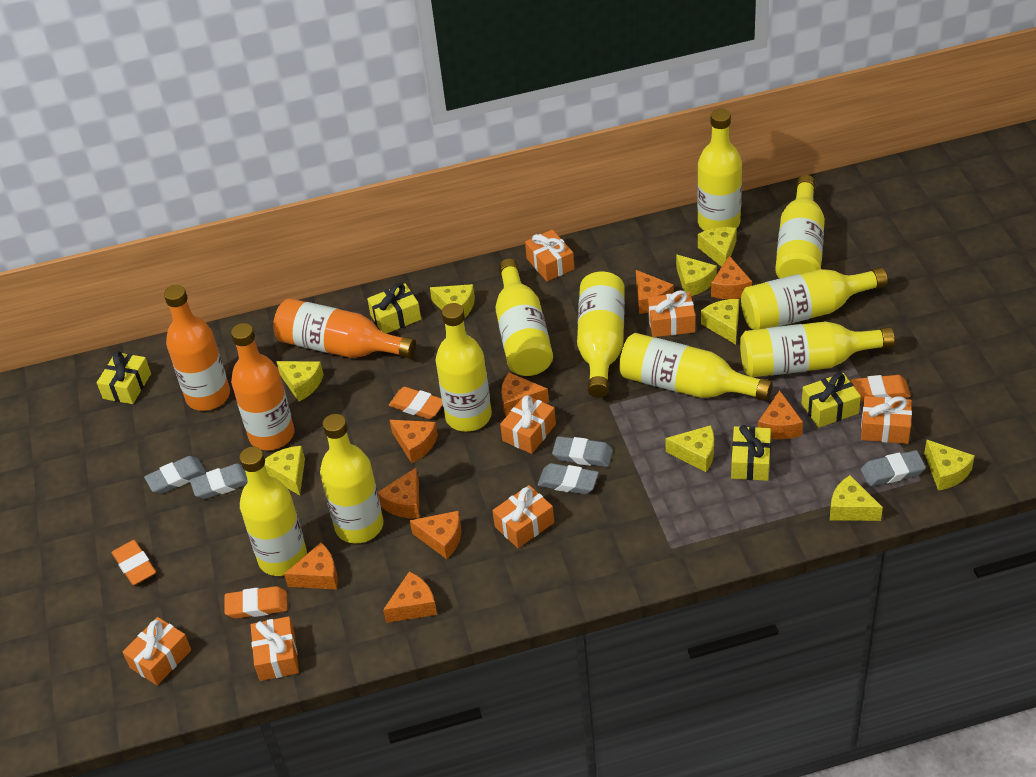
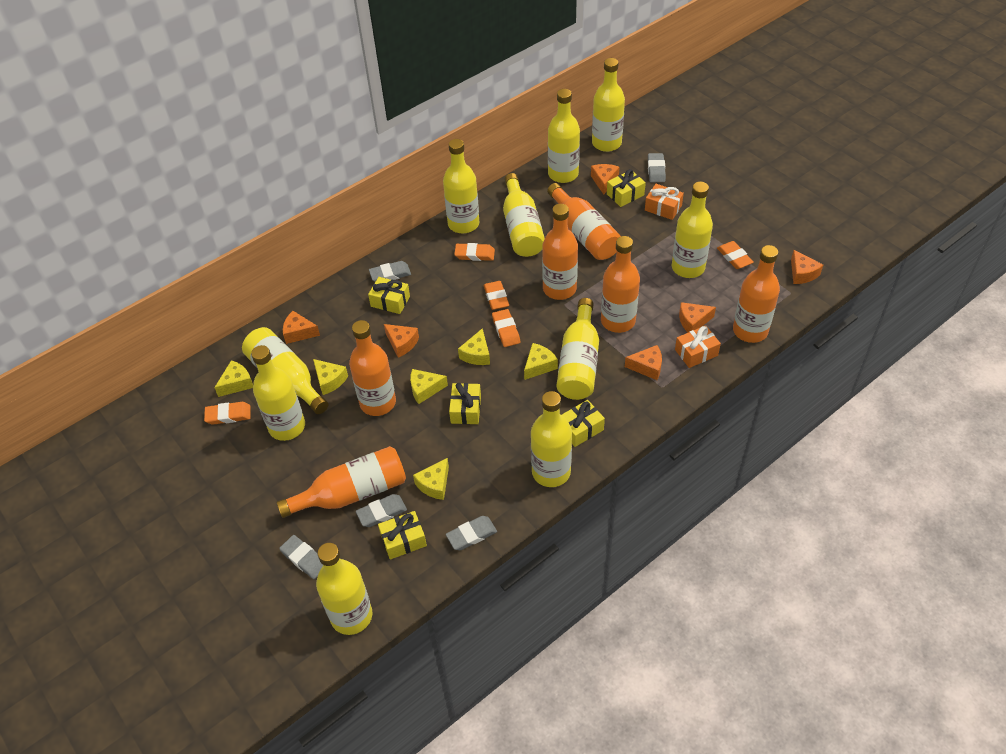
orange bottle: [164,285,230,411] [231,323,295,450] [273,298,416,359] = 3 -> [276,446,406,518] [349,320,396,416] [542,204,578,300] [547,183,621,260] [601,236,640,333] [733,245,780,343] = 6
orange cheese: [284,543,338,590] [378,468,419,518] [383,571,437,623] [390,420,438,463] [410,511,461,559] [501,373,549,416] [636,270,674,314] [711,256,752,299] [758,390,803,439] = 9 -> [283,311,320,344] [384,324,419,358] [591,164,620,195] [625,345,662,380] [679,302,716,332] [791,250,823,284] = 6
orange eraser: [112,540,156,585] [224,586,287,619] [389,387,443,419] [851,375,911,402] = 4 -> [204,402,251,425] [454,243,495,261] [484,281,509,310] [492,309,520,347] [717,241,754,269] = 5
orange gift: [123,617,191,685] [251,616,299,681] [492,485,554,548] [500,395,556,454] [525,230,574,281] [647,290,695,337] [861,396,912,444] = 7 -> [645,184,684,220] [675,325,721,368] = 2
yellow cheese: [265,446,305,495] [276,361,324,402] [430,284,475,317] [665,425,714,472] [676,254,717,296] [698,227,737,267] [701,299,739,344] [830,475,883,521] [924,440,975,491] = 9 -> [214,360,253,397] [313,359,348,395] [410,369,448,404] [413,458,449,500] [458,328,490,365] [524,343,558,380] = 6
yellow gift: [97,351,151,404] [367,283,421,334] [731,425,771,481] [801,373,861,428] = 4 -> [368,277,410,314] [378,511,427,559] [449,383,481,424] [562,400,605,447] [607,169,646,207] = 5

